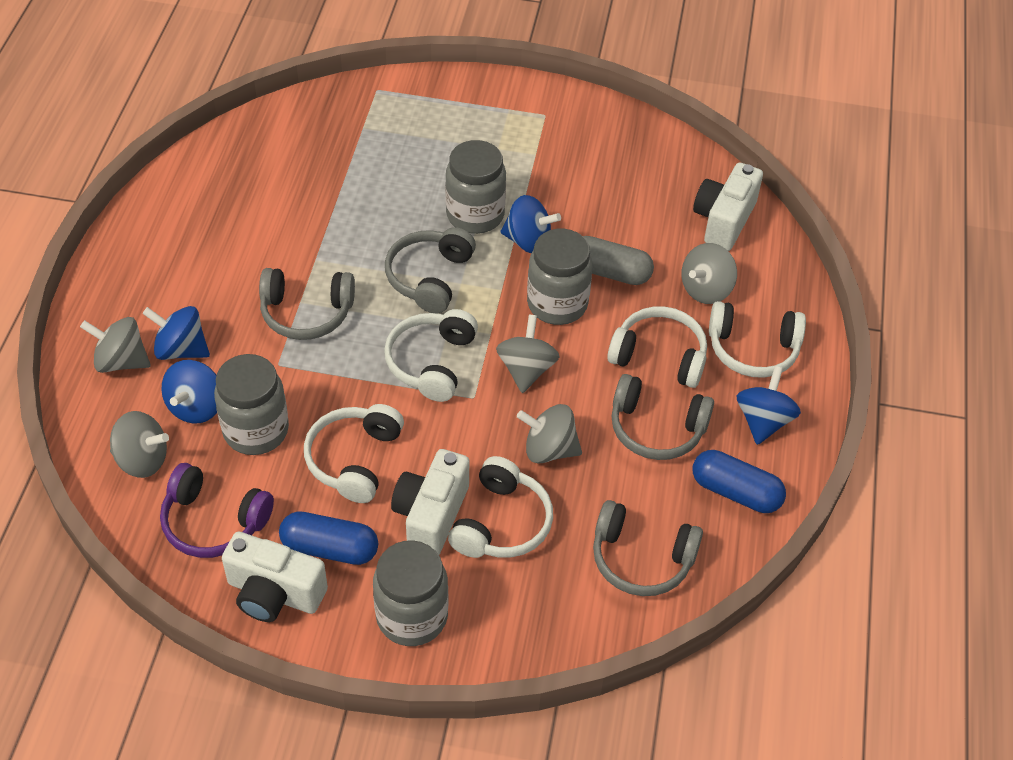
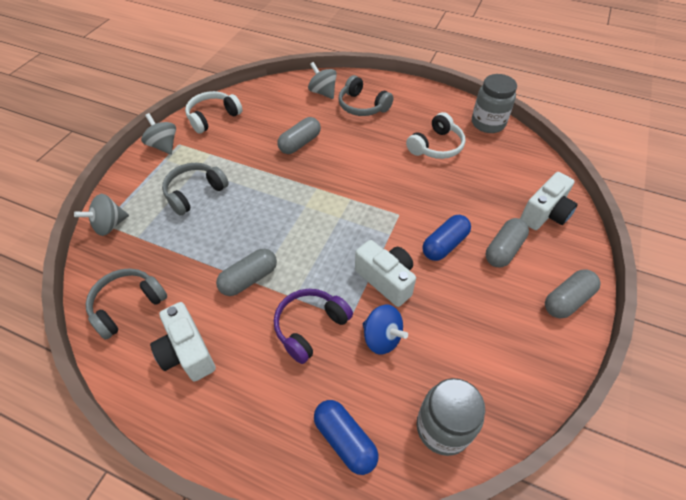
blue spinning top: [142,306,210,360] [161,360,217,424] [501,195,561,253] [737,366,801,445] = 4 -> [363,304,408,355] = 1
grey capsule: [583,236,654,285] = 1 -> [216,249,277,296] [277,117,321,154] [486,218,529,267] [545,269,600,318] = 4
grey headphones: [259,268,355,340] [385,227,476,313] [593,500,703,596] [612,374,714,460] = 4 -> [86,268,167,340] [162,163,229,216] [338,75,393,116] = 3
grey jar: [214,354,289,455] [373,540,448,646] [445,140,506,234] [527,229,592,325] = 4 -> [417,378,485,456] [472,74,517,133] = 2
grey spinning top: [80,317,151,373] [110,411,169,478] [496,314,560,393] [517,404,582,464] [681,243,737,304] = 5 -> [74,194,129,236] [141,113,176,155] [308,62,337,99] = 3
white headphones: [304,404,404,503] [384,309,478,402] [448,456,553,558] [607,306,707,388] [709,301,806,378] = 5 -> [185,91,243,134] [406,112,465,159] = 2

